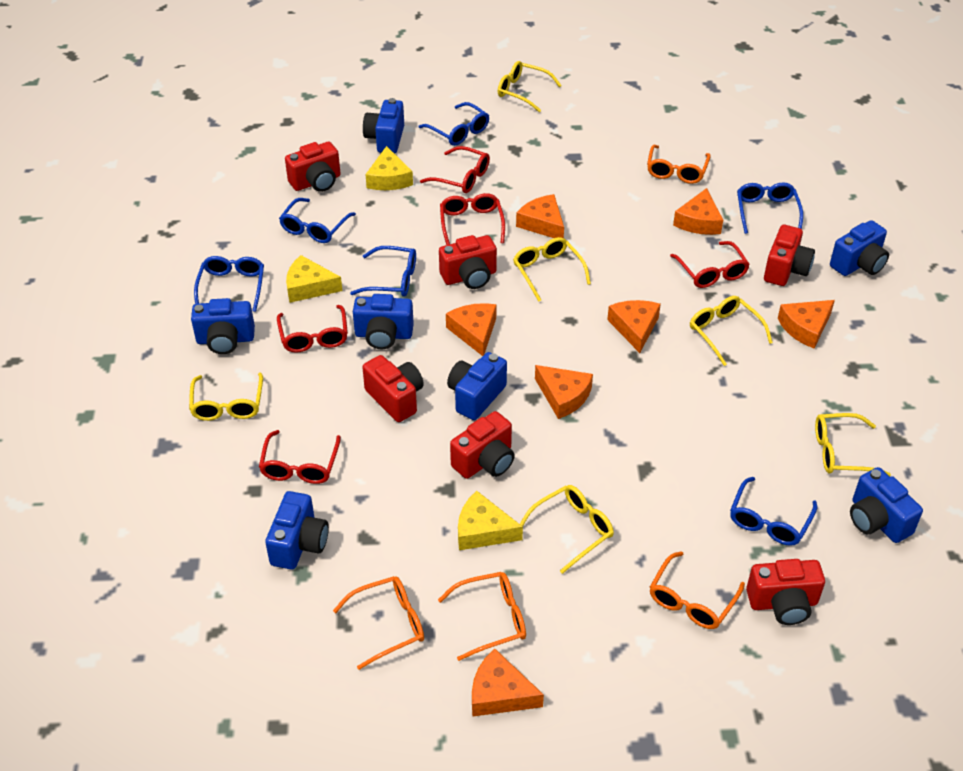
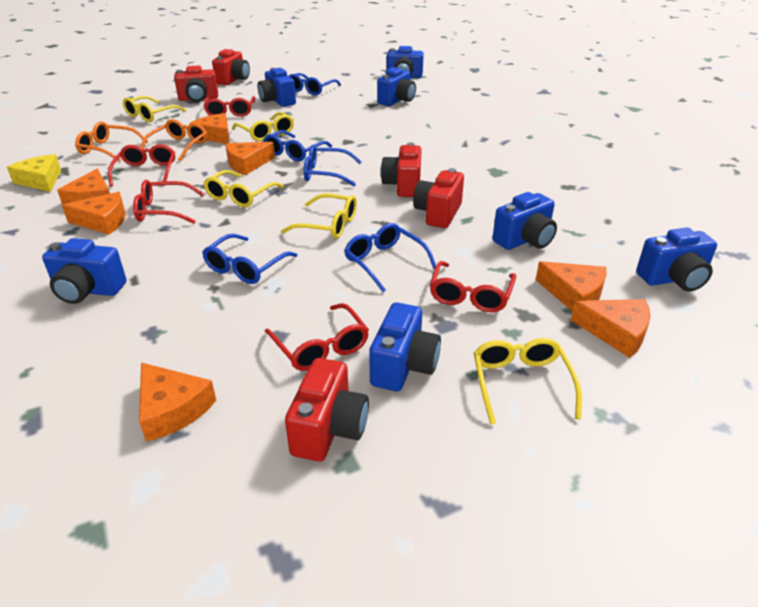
blue glasses: [194,256,264,312] [279,198,356,243] [350,246,416,297] [419,102,489,146] [730,477,817,546] [737,182,803,234] = 6 -> [202,234,298,284] [263,130,332,162] [289,73,341,95] [304,145,362,186] [344,223,436,292] = 5
orange glasses: [333,576,424,670] [438,572,526,661] [647,145,711,184] [650,551,745,629] = 4 -> [75,122,148,162] [141,119,208,161] = 2
red camera: [285,142,341,192] [362,355,424,422] [439,235,497,289] [450,411,515,479] [746,559,825,625] [764,225,815,286] = 6 -> [174,66,218,102] [212,49,250,85] [285,358,369,462] [381,142,422,197] [413,168,464,228] = 5
yellow cheese: [286,255,342,303] [366,146,413,190] [458,491,523,550] = 3 -> [7,154,61,192] = 1
yellow glasses: [189,372,263,421] [498,61,562,112] [513,237,591,302] [520,485,614,574] [690,296,773,366] [815,413,891,476] = 6 -> [123,96,186,122] [204,170,283,207] [232,112,294,141] [281,194,357,239] [474,338,582,425] = 5

